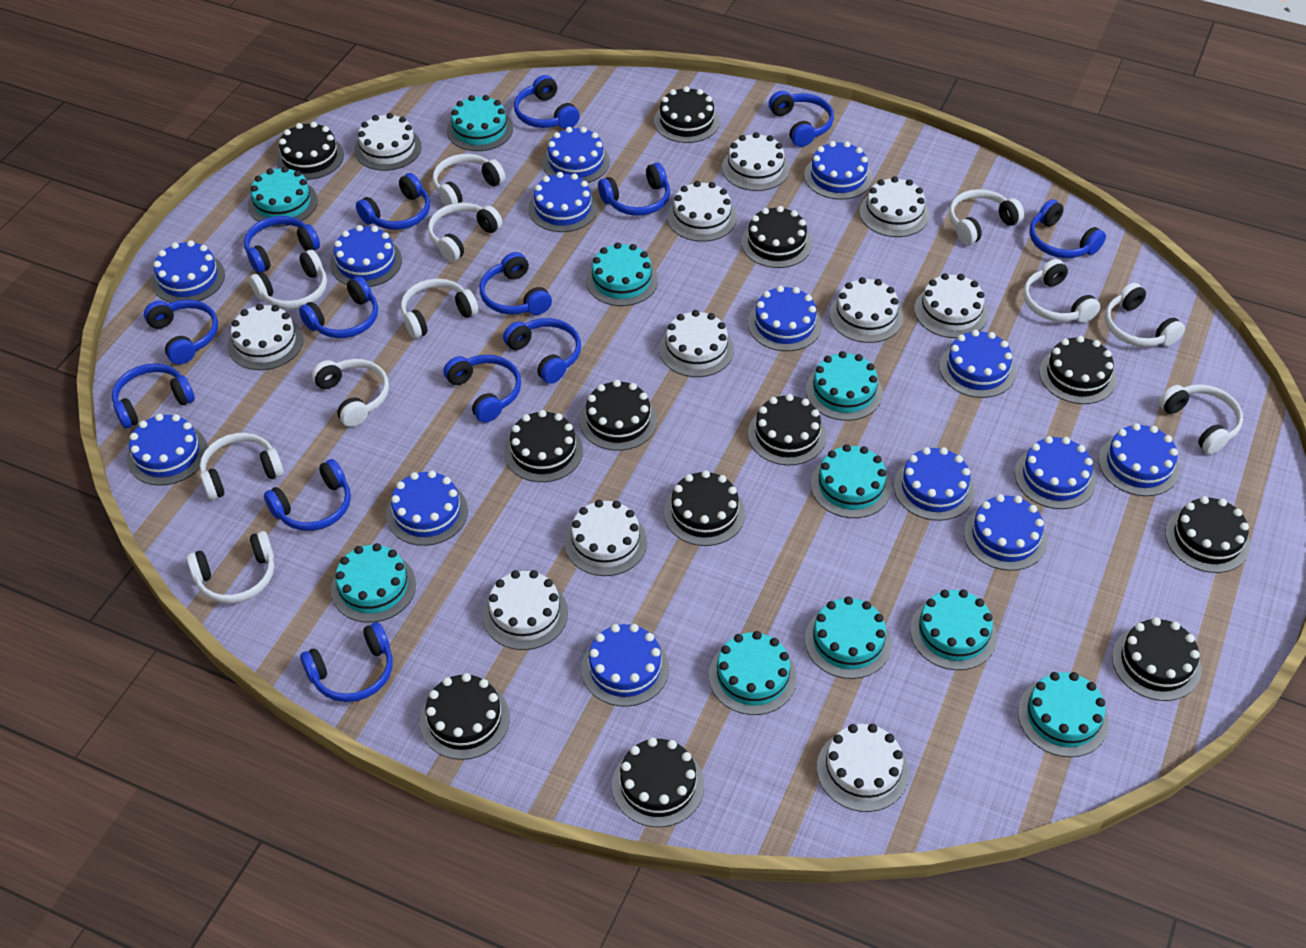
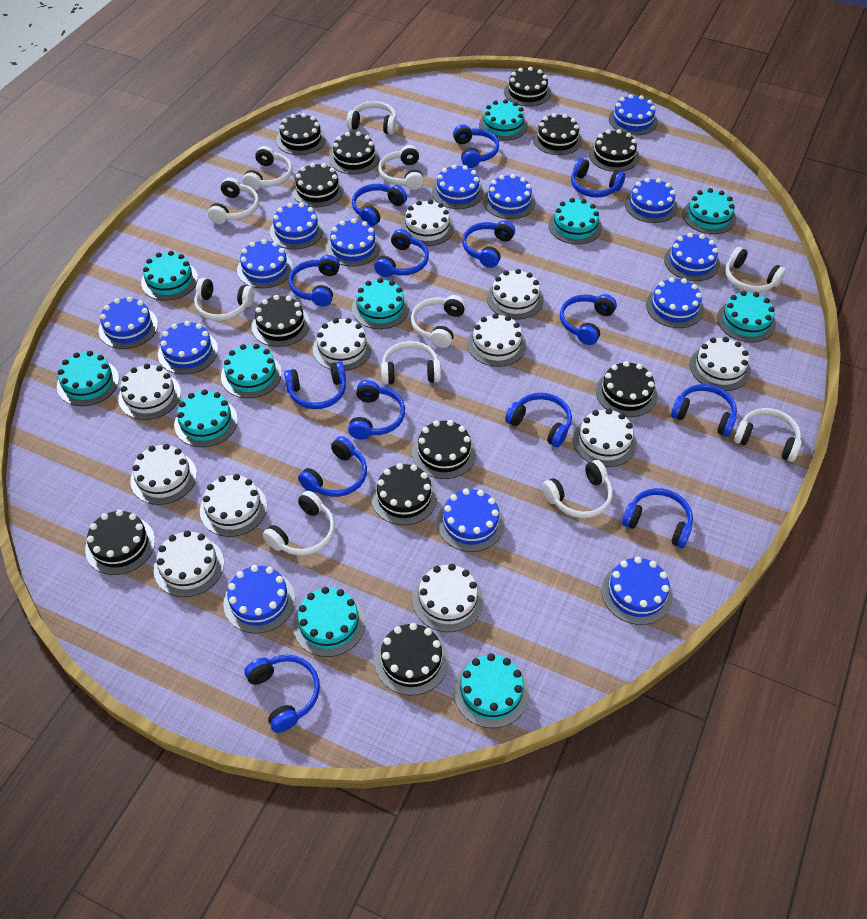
turquoise cake: [248,166,318,227] [331,543,416,623] [447,95,513,151] [586,242,658,306] [709,631,797,715] [805,596,892,679] [806,351,883,421] [811,444,892,518] [910,589,997,670] [1018,672,1109,757] = 10 -> [57,351,119,406] [141,251,198,301] [174,389,238,447] [221,344,282,398] [293,587,365,657] [352,278,409,329] [454,654,529,728] [479,99,528,141] [549,198,602,244] [683,188,736,234] [717,291,776,343] = 11

